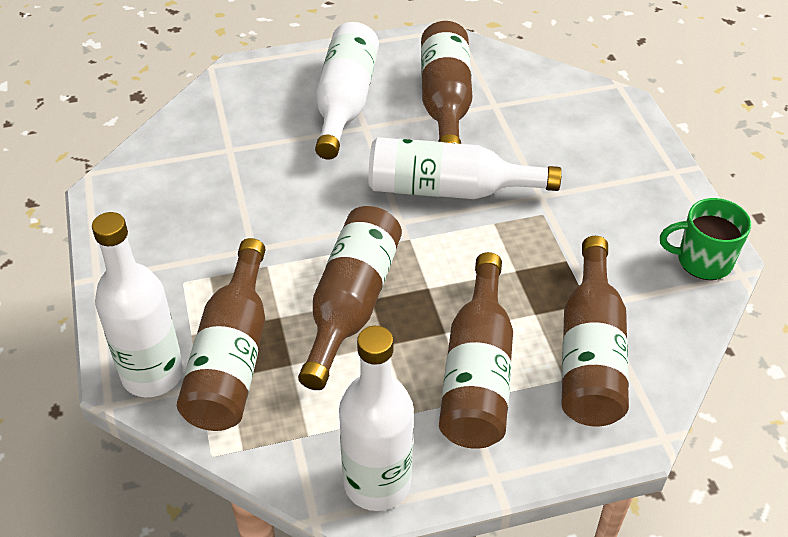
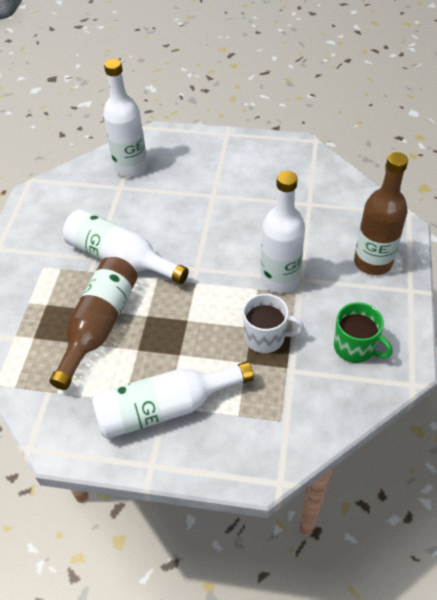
brown bottle: [177,238,266,431] [298,206,402,390] [421,21,472,144] [439,252,513,449] [561,236,629,426] = 5 -> [49,257,138,390] [354,152,408,275] = 2
white mug: none = 0 -> [243,294,304,353] = 1

